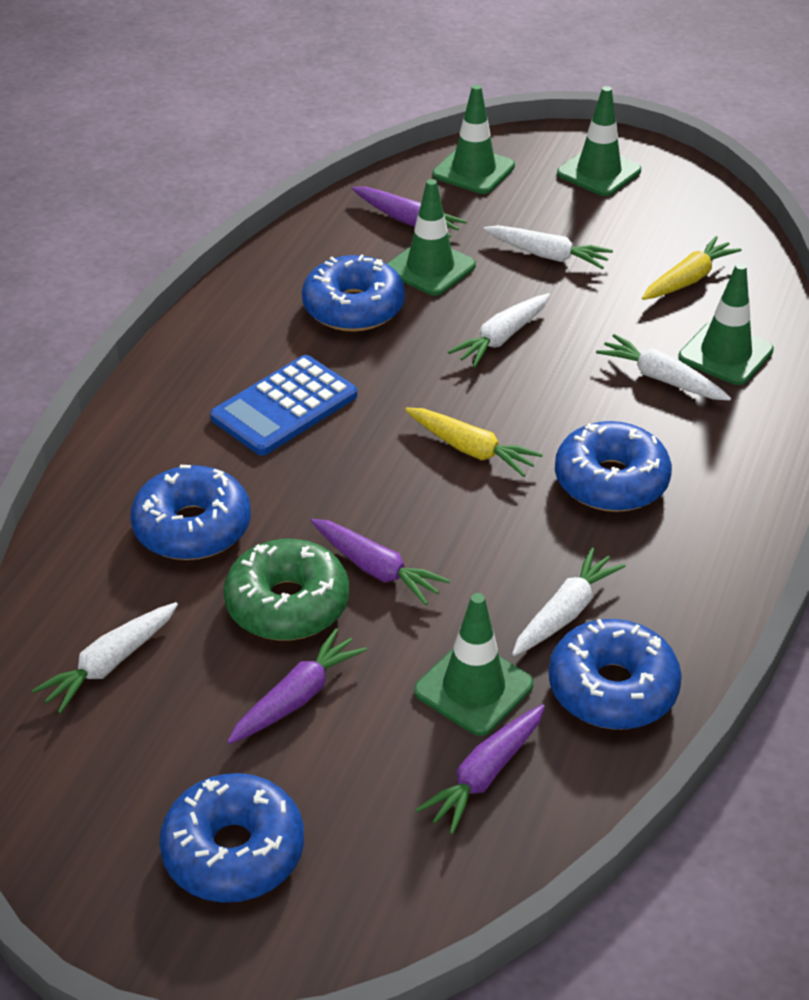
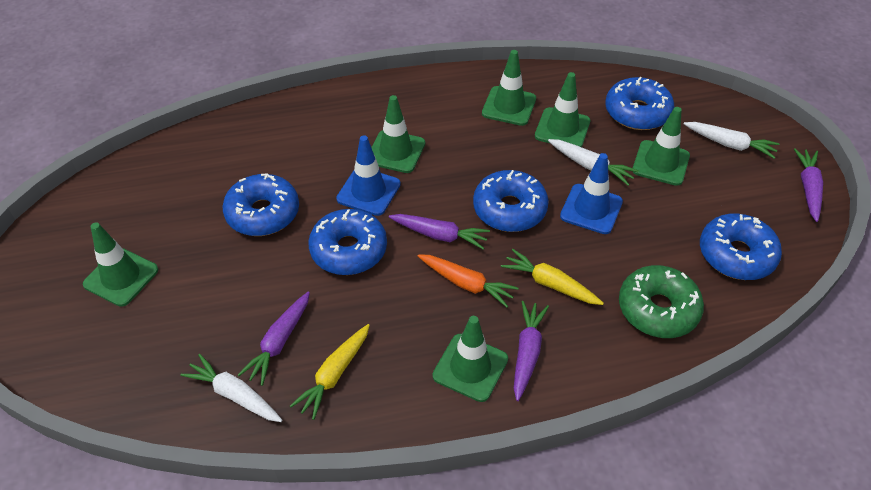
blue calculator: [210,355,357,455] = 1 -> none = 0
blue traffic cone: none = 0 -> [336,135,401,216] [560,153,623,234] = 2
green traffic cone: [387,179,476,296] [414,593,534,736] [433,85,515,194] [557,86,641,196] [678,263,774,385] = 5 -> [83,223,158,307] [371,95,425,173] [433,316,508,402] [482,50,536,126] [535,72,590,147] [633,107,690,186] = 6
orange carrot: none = 0 -> [418,254,519,307] = 1
white carrot: [32,602,178,714] [448,293,550,367] [483,225,613,269] [512,548,626,656] [596,334,731,401] = 5 -> [180,354,283,422] [548,139,639,186] [684,122,779,159] = 3

